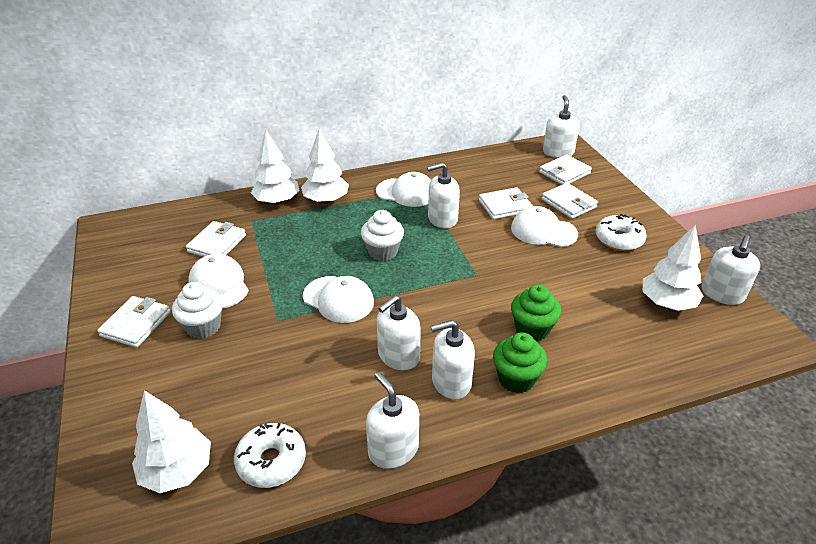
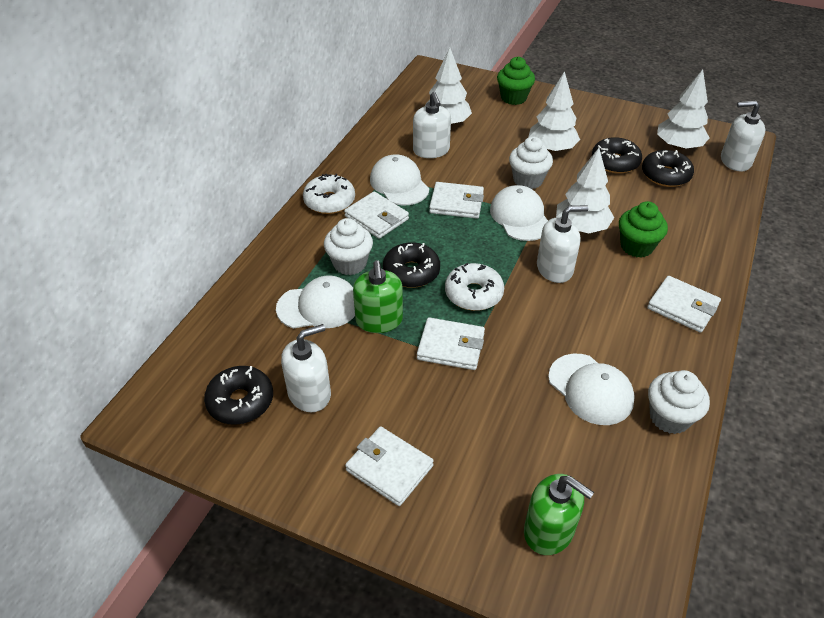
black donut: none = 0 -> [204,366,273,425] [383,242,440,288] [592,137,642,174] [642,150,694,187] = 4
green soap dispenser: none = 0 -> [353,260,403,333] [524,474,594,555] = 2
white cupcake: [172,282,223,339] [361,210,404,261] = 2 -> [324,218,373,275] [509,137,553,189] [648,370,710,434] = 3
white soap dispenser: [366,372,419,469] [377,295,421,370] [427,162,460,229] [431,320,475,400] [543,95,580,158] [702,235,760,305] = 6 -> [281,324,331,412] [413,92,451,158] [537,205,588,283] [721,100,765,171] = 4

